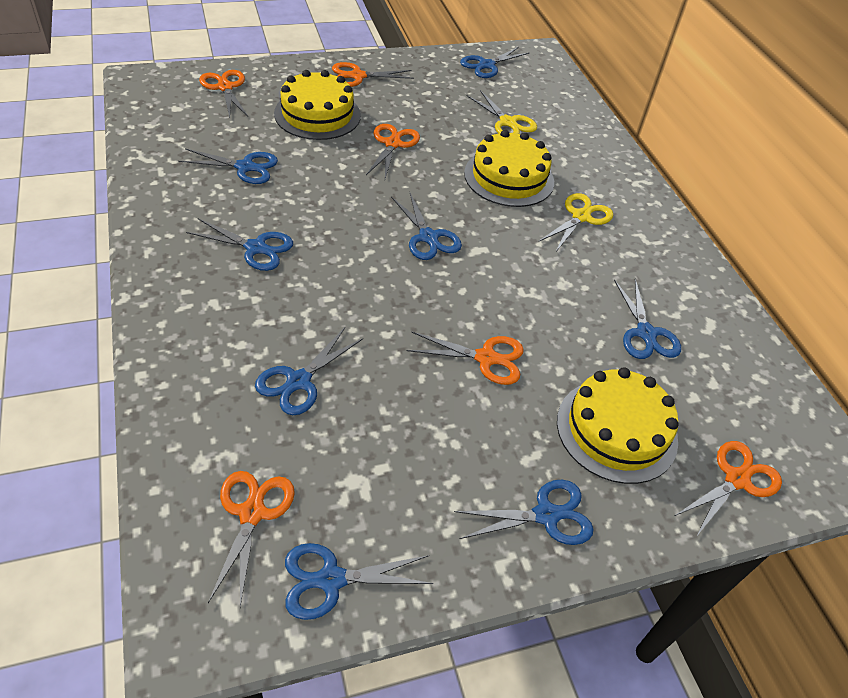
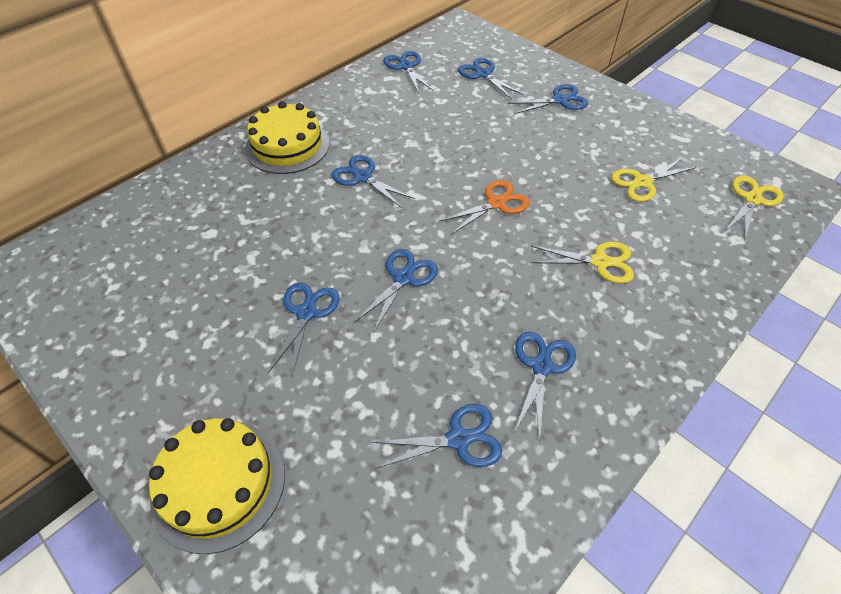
orange scissors: [199,70,248,118] [208,471,295,607] [332,62,414,87] [366,124,420,179] [407,331,524,385] [675,441,782,537] = 6 -> [439,180,530,234] = 1
yellow cake: [274,70,361,140] [464,130,554,207] [557,367,679,484] = 3 -> [149,418,285,554] [245,101,330,174] = 2
yellow scissors: [466,90,537,134] [538,193,613,253] = 2 -> [531,241,634,284] [611,157,697,202] [725,175,784,239] = 3

